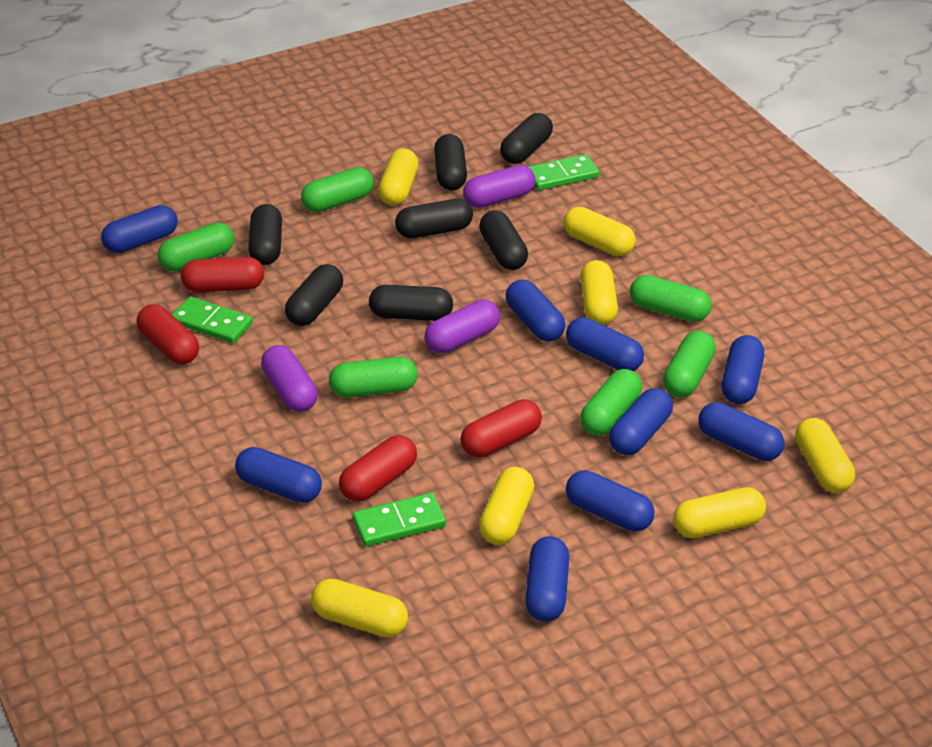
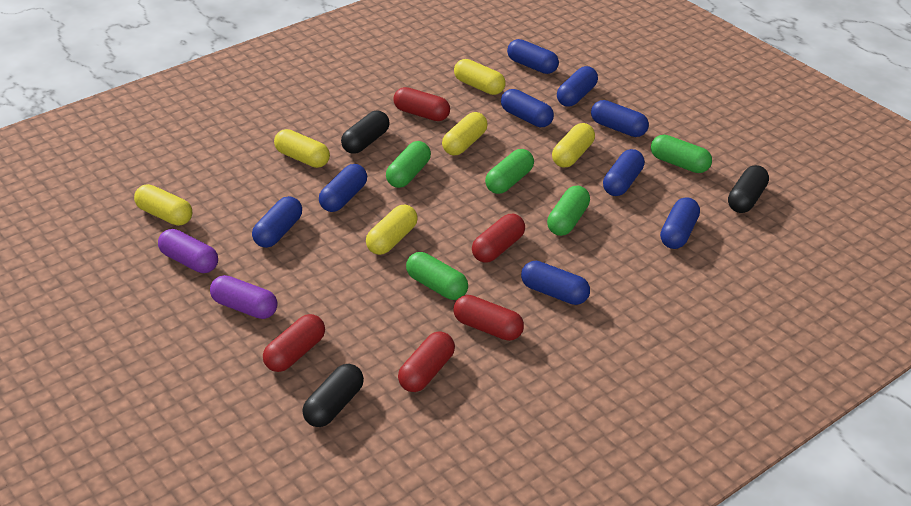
black capsule: [248,204,282,265] [285,264,343,326] [369,285,453,321] [395,199,473,238] [434,134,467,191] [479,210,528,270] [500,113,553,164] = 7 -> [302,364,364,427] [341,111,390,154] [728,165,769,213] = 3
green capsule: [158,223,234,271] [301,167,374,212] [329,357,417,398] [580,369,642,436] [630,275,712,322] [663,331,716,397] = 6 -> [386,141,431,188] [406,252,468,300] [485,149,534,194] [547,186,590,236] [651,135,712,173] = 5
green domino: [172,296,253,343] [353,493,446,547] [528,154,600,191] = 3 -> none = 0
purple capsule: [261,345,318,412] [425,299,500,354] [463,165,535,208] = 3 -> [158,229,218,273] [210,275,278,319] = 2
red capsule: [137,304,199,364] [181,257,264,293] [339,435,417,502] [461,399,542,458] = 4 -> [263,314,325,372] [393,87,450,121] [398,332,455,392] [453,295,524,341] [472,214,525,263] = 5
yellow capsule: [311,579,408,637] [378,148,419,205] [479,467,534,545] [563,207,636,256] [580,260,618,325] [673,487,766,538] [795,418,855,493] = 7 -> [134,184,192,226] [274,129,330,168] [366,204,418,255] [442,112,488,155] [454,59,506,95] [552,123,595,168] = 6

